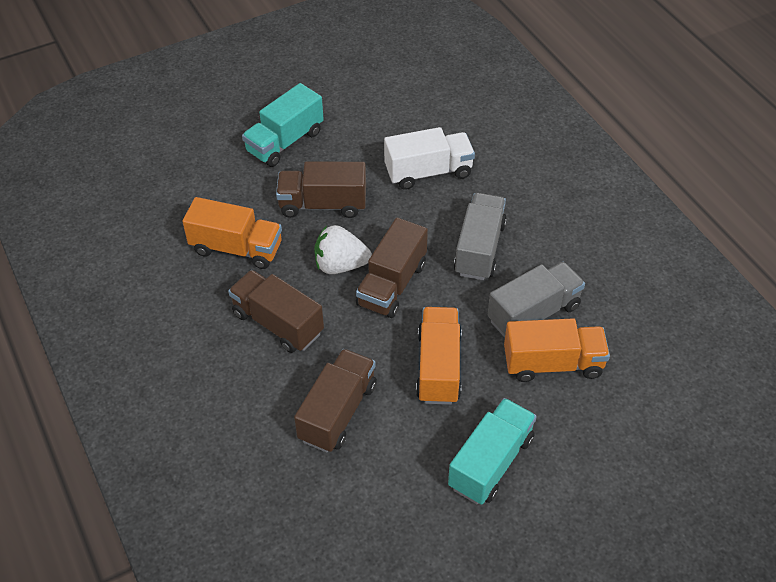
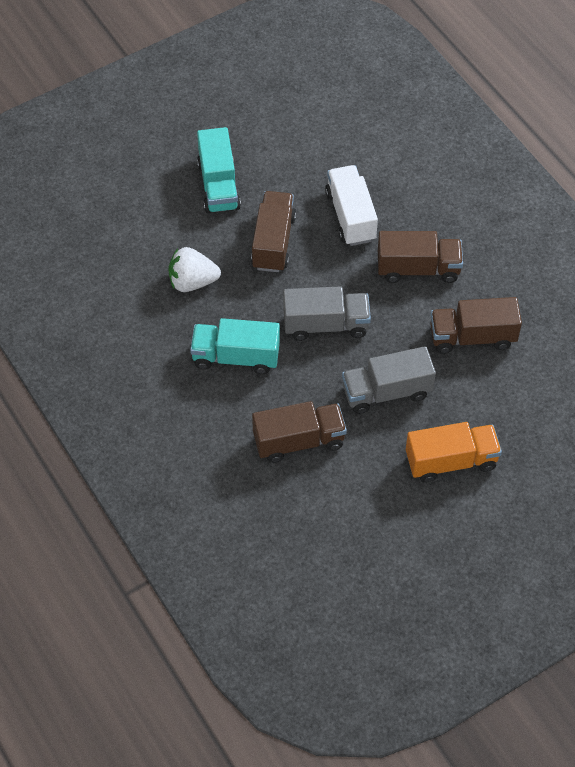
orange truck: [182,197,282,269] [416,307,462,405] [504,318,610,382] = 3 -> [406,422,502,483] = 1

